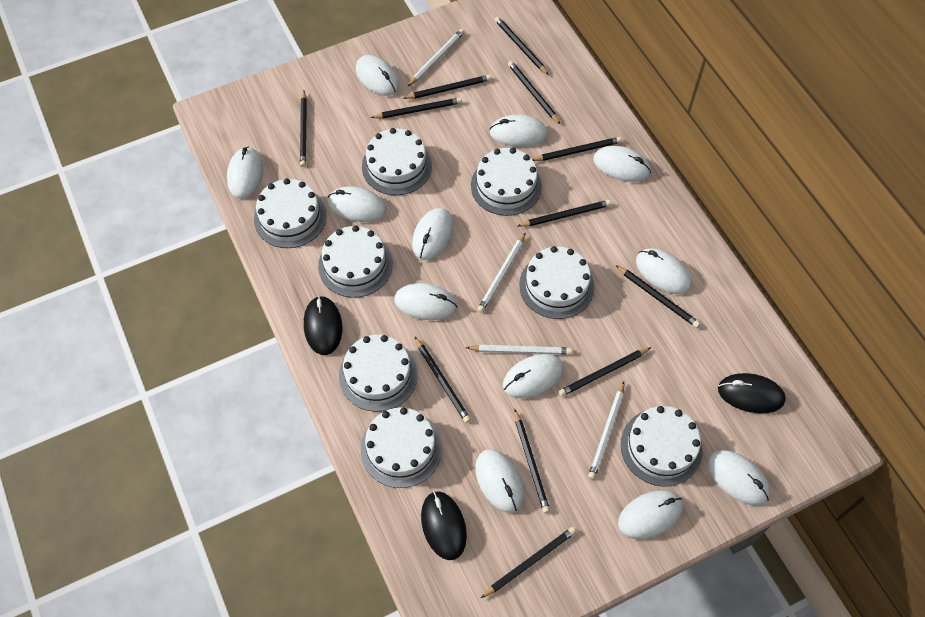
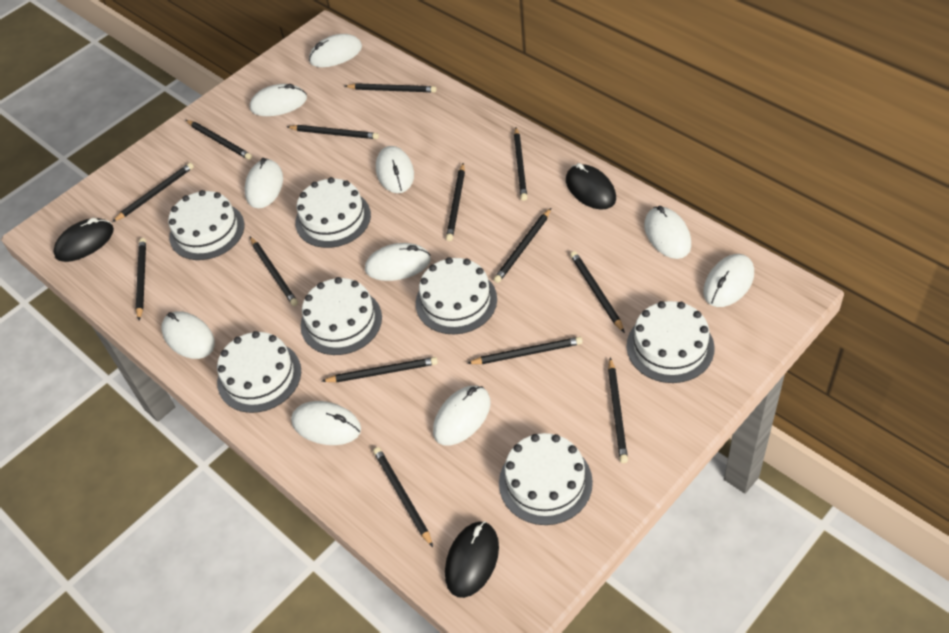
black pencil: [300,91,307,167] [371,98,462,119] [403,75,492,99] [414,336,471,423] [481,527,576,598] [495,16,549,75] [508,61,561,125] [514,409,550,513] [518,200,611,227] [532,137,622,161] [559,347,651,397] [616,265,700,328] = 12 -> [112,162,194,222] [136,238,146,320] [186,120,252,160] [250,237,298,306] [287,125,379,139] [322,357,438,382] [345,83,437,93] [373,447,433,547] [446,163,465,241] [467,337,583,364] [494,208,551,283] [514,127,527,201] [570,251,625,333] [608,358,628,463] = 14
white cake: [254,178,327,248] [318,225,392,298] [339,335,418,412] [361,407,442,488] [362,128,432,195] [471,148,542,216] [519,246,594,319] [621,406,702,487] = 8 -> [168,190,244,260] [217,331,301,413] [295,177,371,248] [300,277,382,355] [416,257,497,334] [499,433,593,525] [627,301,714,383] = 7
white mouse: [227,147,264,199] [328,186,387,222] [356,55,400,96] [394,283,458,320] [412,208,454,260] [475,449,524,513] [489,115,548,147] [503,354,564,398] [593,146,651,182] [618,490,683,539] [636,248,691,294] [708,450,770,506] = 12 -> [161,311,215,359] [245,158,283,208] [250,84,307,116] [291,401,361,445] [309,34,362,67] [365,243,431,281] [376,146,414,193] [433,386,490,445] [644,206,691,259] [703,254,754,307] = 10
white pencil: [408,29,465,86] [466,345,572,355] [477,232,526,313] [588,382,624,479] = 4 -> none = 0

